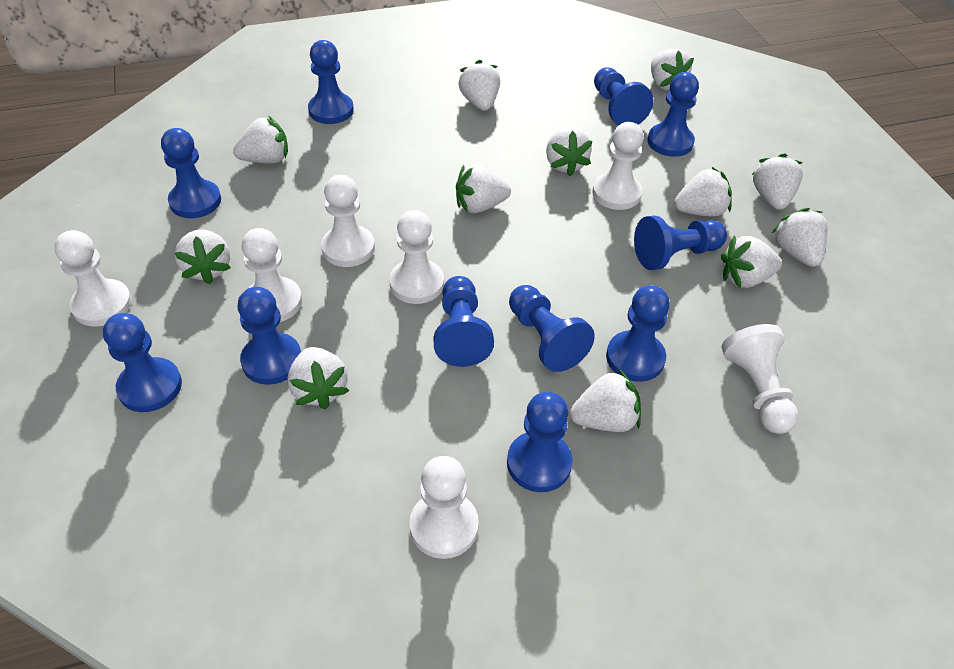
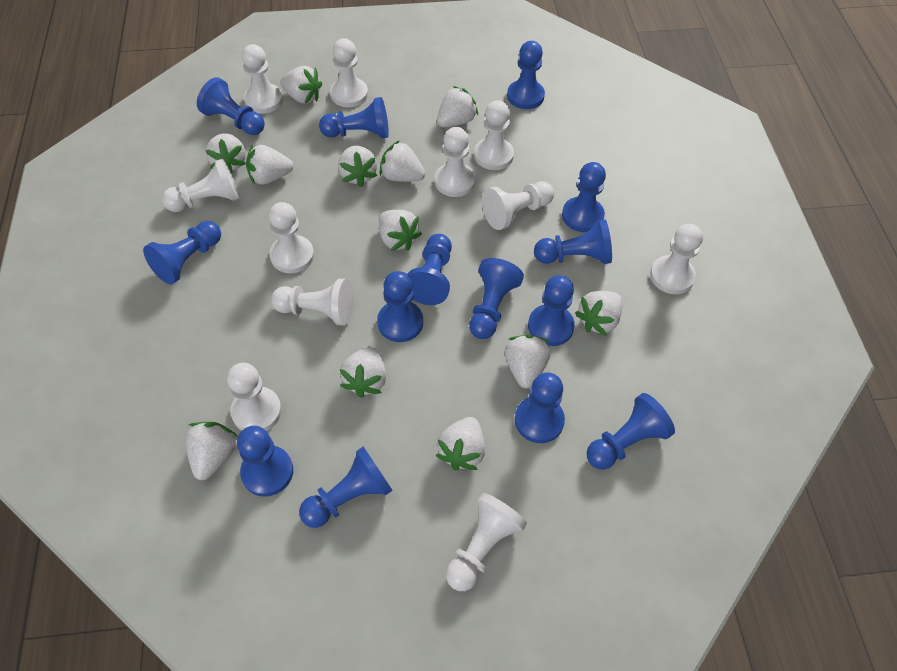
blue pawn: [103,313,182,412] [161,128,221,218] [237,287,301,385] [308,40,354,124] [433,276,494,367] [507,392,573,492] [509,285,595,372] [594,67,653,126] [606,285,670,382] [634,216,727,270] [647,72,699,157] = 11 -> [143,221,221,285] [197,77,265,135] [237,426,293,497] [299,447,393,528] [319,97,389,138] [377,271,423,342] [407,234,452,305] [469,258,524,339] [507,41,545,109] [515,372,565,443] [528,275,575,346] [534,220,612,264] [562,162,606,232] [587,393,675,469] = 14
white pawn: [54,230,132,326] [242,228,302,322] [321,175,375,267] [389,210,444,304] [409,456,479,559] [592,122,644,210] [721,324,798,434] = 7 -> [162,159,240,212] [227,363,282,431] [242,44,283,114] [269,202,314,273] [271,279,353,325] [330,38,368,107] [435,127,475,197] [446,493,527,591] [474,100,514,170] [482,181,554,230] [650,224,703,294] = 11

